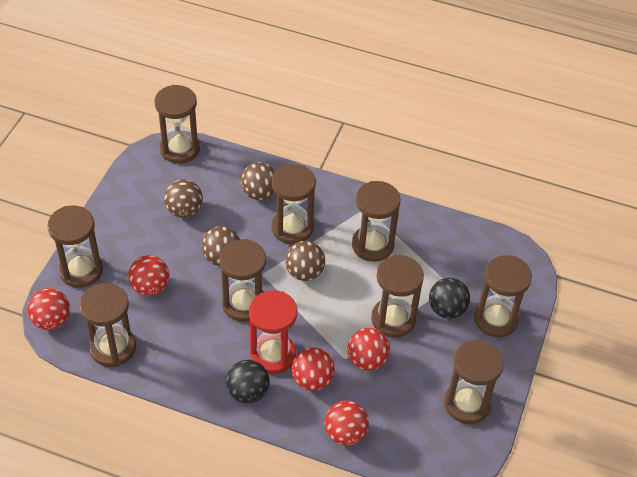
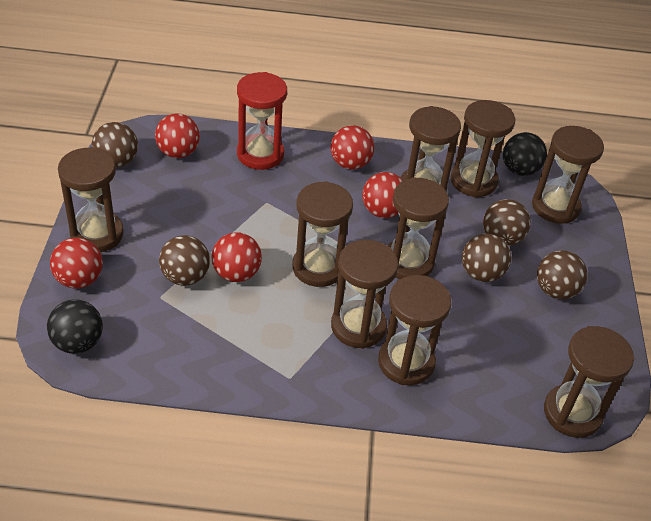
brown ball: [164,179,203,218] [201,226,240,266] [240,162,275,200] [285,241,325,281] = 4 -> [92,122,138,167] [159,235,210,286] [462,234,511,282] [483,199,531,246] [537,250,588,299] = 5

